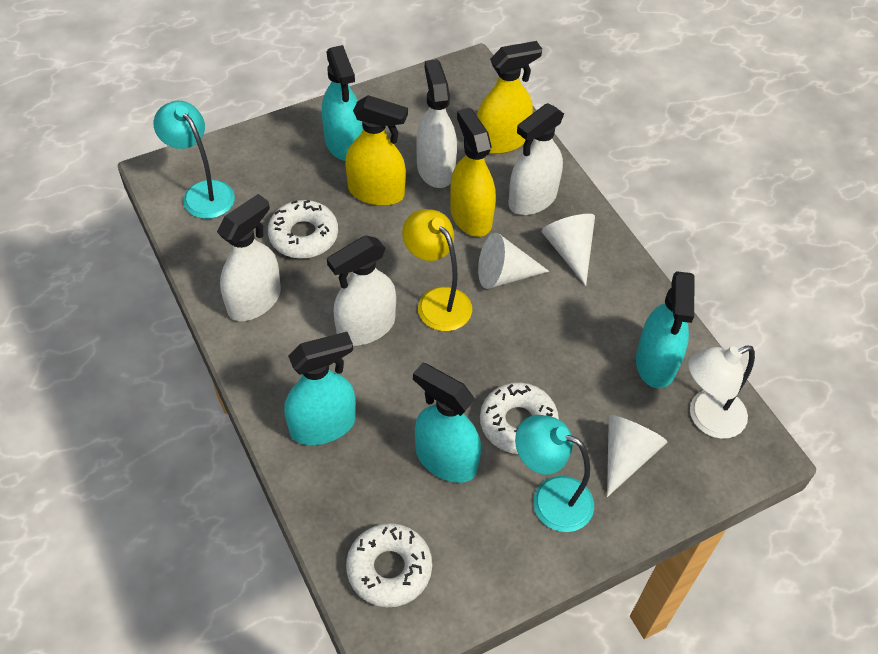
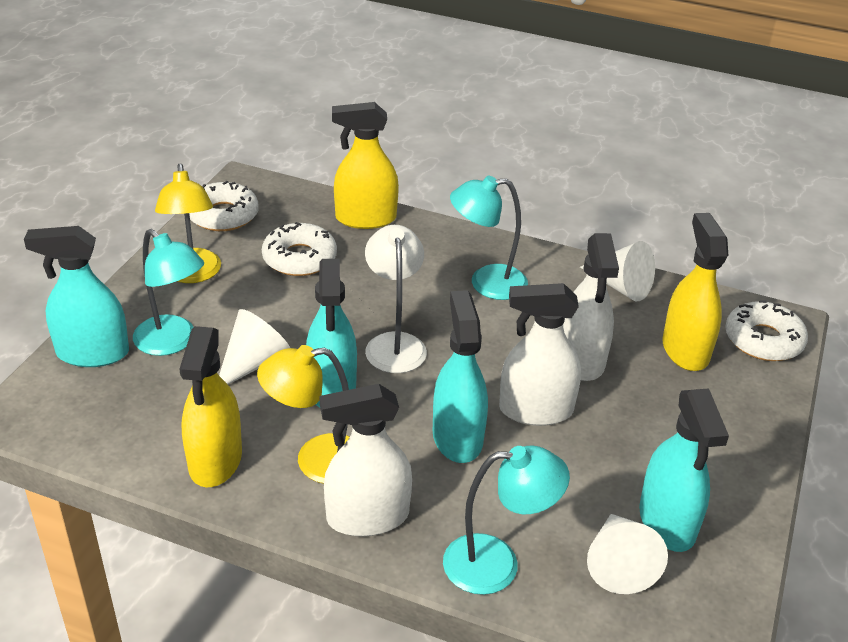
turquoise lamp: [154,101,235,219] [515,415,594,532] = 2 -> [133,229,204,356] [443,445,570,595] [450,176,528,300] = 3
white spray bottle: [217,194,281,321] [327,236,396,346] [416,59,457,188] [509,103,564,215] = 4 -> [319,384,412,536] [499,283,581,426] [563,233,619,381] = 3
yellow lamp: [402,209,472,331] = 1 -> [155,163,221,283] [257,345,350,484] = 2

